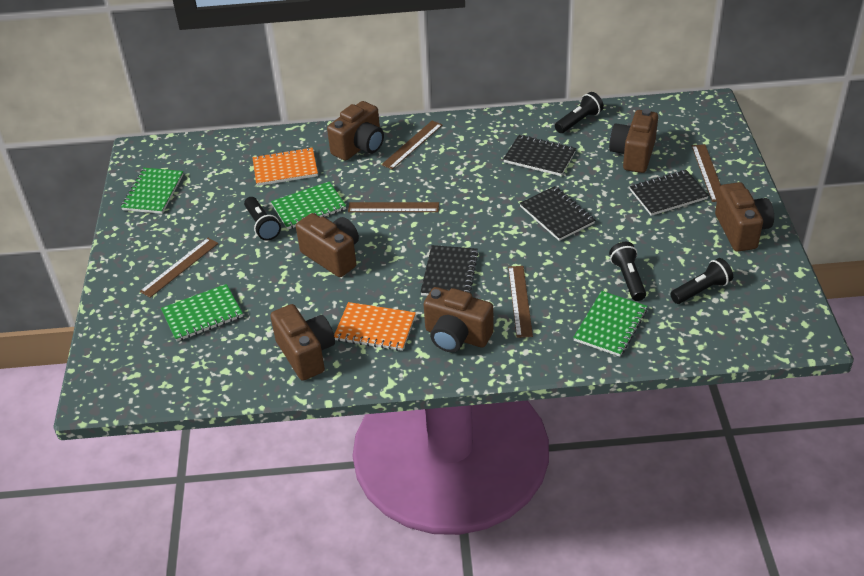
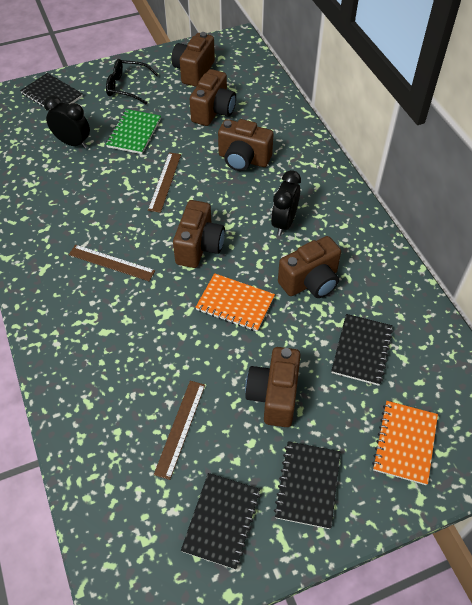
black clock: none = 0 -> [44,96,90,148] [271,170,301,236] = 2
black flashlight: [244,197,281,241] [555,92,604,133] [609,242,646,301] [670,258,733,304] = 4 -> none = 0
black glasses: none = 0 -> [106,59,159,104] = 1
brown ruler: [140,238,218,298] [348,202,439,212] [381,121,442,169] [508,266,533,338] [692,144,721,202] = 5 -> [69,245,155,281] [148,152,181,213] [154,381,205,480] = 3
green notebook: [121,168,184,214] [161,284,243,342] [271,181,346,230] [573,291,647,357] = 4 -> [106,109,161,154] = 1

